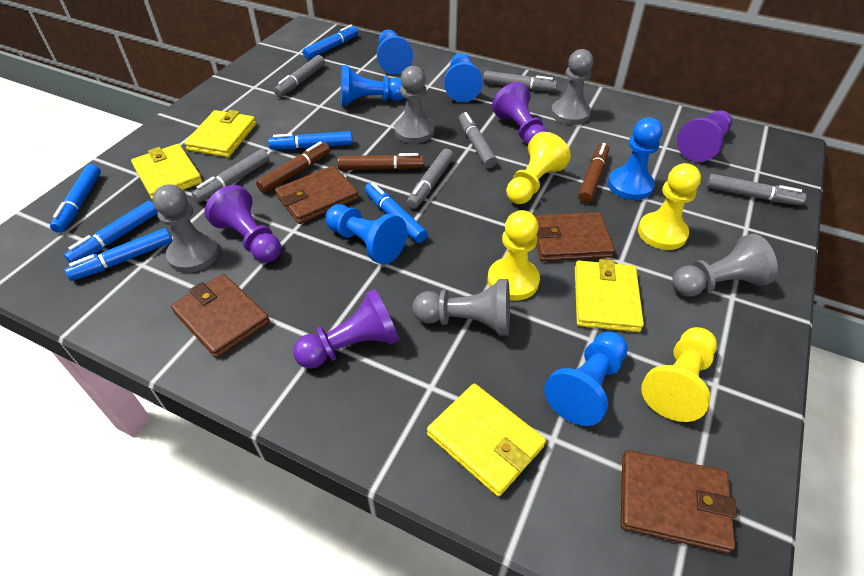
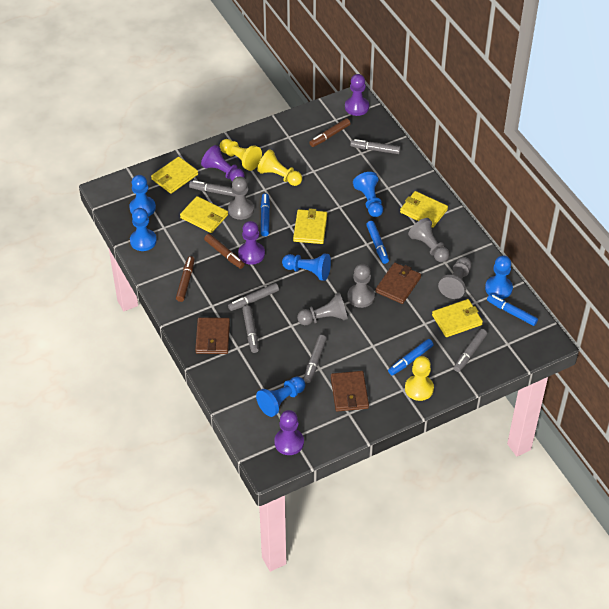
blue marker: [50,164,101,233] [64,201,158,263] [64,228,172,281] [268,131,353,150] [303,25,358,59] [365,182,428,243] = 6 -> [261,193,270,236] [366,221,389,264] [388,339,433,375] [487,294,538,326] = 4
brown wallet: [171,274,270,358] [275,166,359,224] [534,212,615,261] [621,450,737,553] = 4 -> [195,317,230,354] [331,371,369,412] [375,262,421,304] = 3
yellow pawn: [488,210,540,301] [506,132,571,204] [638,163,701,250] [641,327,717,422] = 4 -> [220,139,262,171] [257,149,302,186] [405,356,434,401] = 3
yellow wallet: [131,144,202,200] [184,110,256,157] [427,383,546,497] [575,259,644,332] = 4 -> [151,157,198,194] [180,196,228,233] [293,208,327,244] [400,191,448,228] [432,299,483,337] = 5

